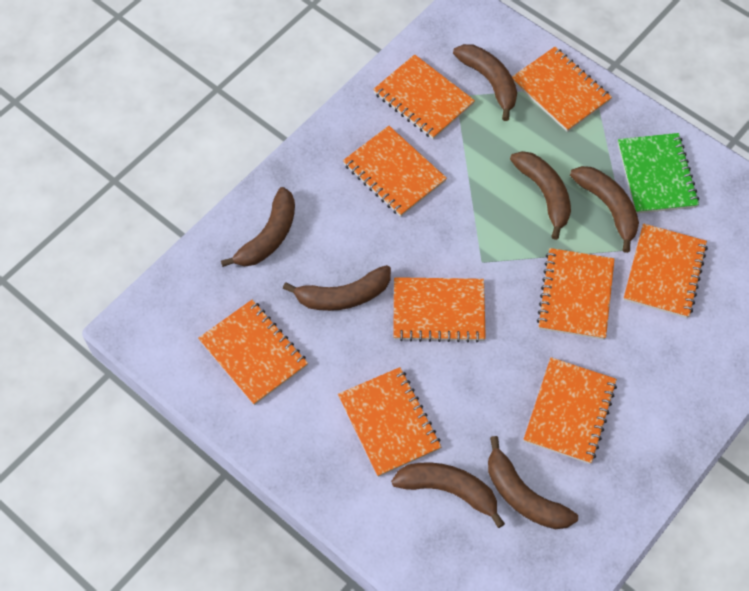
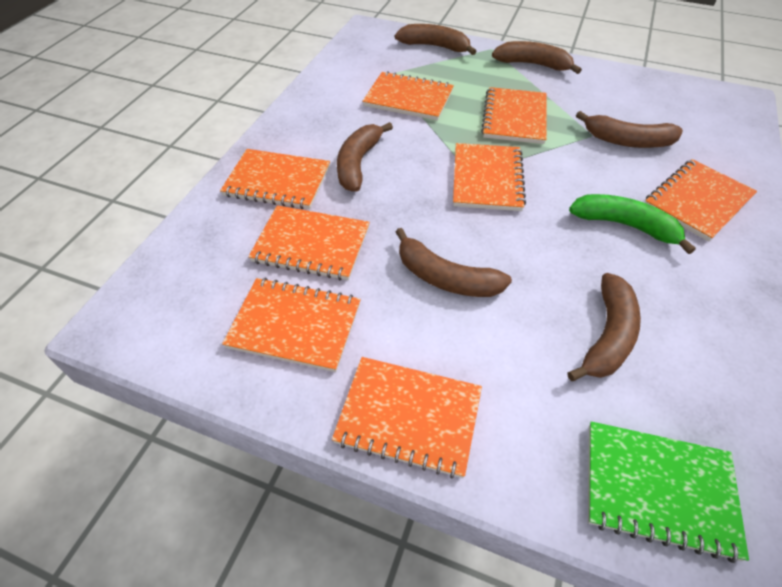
brown banana: [221,187,295,267] [283,265,391,311] [391,462,505,528] [453,44,517,121] [488,436,578,529] [510,151,571,240] [570,166,639,253] = 7 -> [337,122,393,192] [395,24,477,55] [396,228,512,297] [492,41,582,74] [567,273,641,381] [576,111,683,148] = 6
green banana: none = 0 -> [569,194,696,254] = 1
orange notebook: [198,300,308,405] [338,367,441,477] [343,126,447,217] [373,54,475,139] [393,277,486,343] [512,47,612,132] [524,357,617,464] [537,248,615,340] [623,223,708,318] = 9 -> [220,149,330,209] [222,278,361,372] [248,205,370,280] [332,357,482,478] [363,71,454,121] [453,143,526,211] [481,87,547,144] [645,159,757,242] = 8

